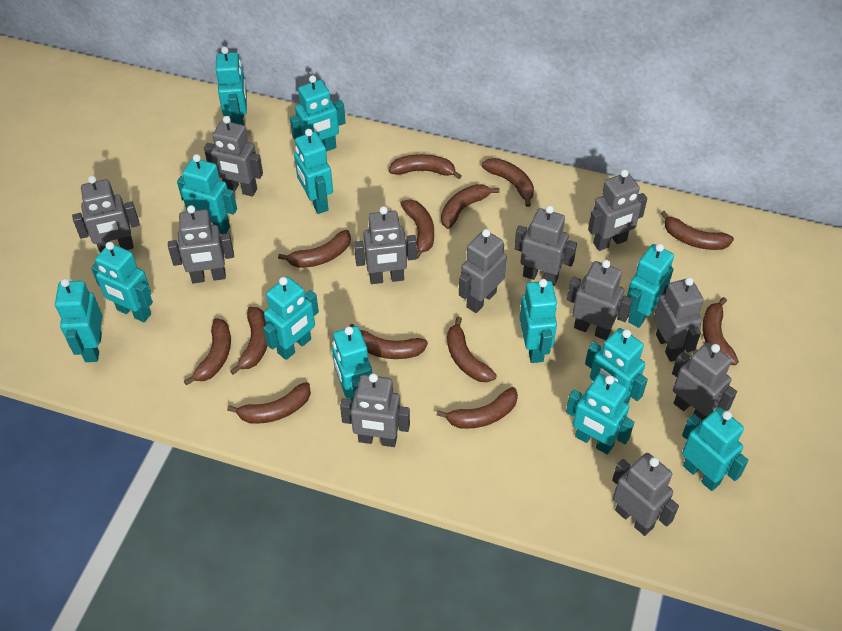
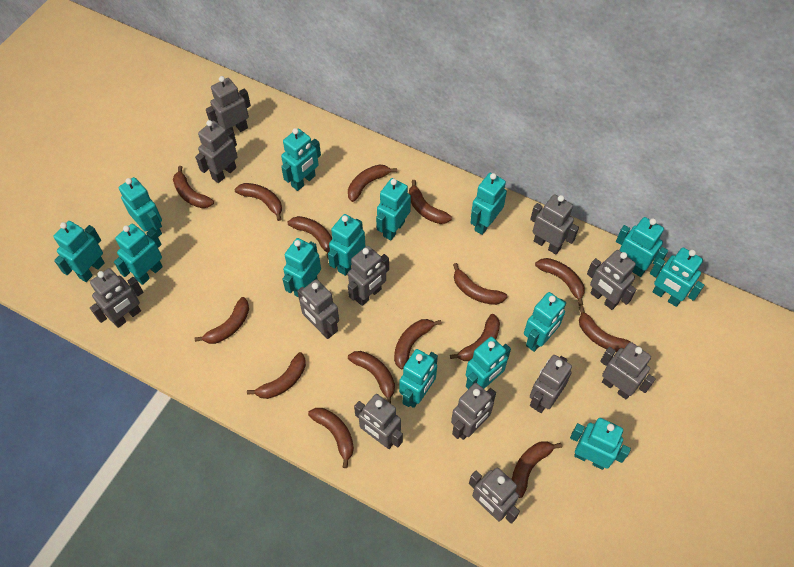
brown banana: [184,318,231,386] [227,382,311,424] [230,307,267,375] [278,230,351,268] [349,324,428,359] [389,154,462,179] [401,200,434,259] [437,387,518,429] [441,184,500,229] [447,317,497,382] [482,158,534,207] [661,211,734,250] [702,297,739,365] = 13 -> [173,166,214,208] [195,297,249,344] [234,183,282,221] [247,352,306,399] [288,216,332,259] [308,408,354,468] [348,164,397,202] [348,351,395,404] [394,319,442,369] [409,180,452,224] [450,314,500,361] [453,263,507,305] [512,441,562,498] [535,258,585,306] [579,306,630,352] = 15
turquoise robot: [55,279,102,362] [91,242,153,322] [177,154,237,234] [216,47,247,125] [263,277,319,360] [290,75,346,151] [294,129,333,214] [332,326,372,403] [519,279,558,363] [566,374,634,455] [585,328,648,404] [627,243,674,328] [682,407,749,491] = 13 -> [53,221,105,282] [114,224,163,285] [119,177,162,237] [281,128,321,191] [283,238,321,297] [328,214,366,276] [376,178,411,240] [399,349,438,408] [466,337,511,389] [470,173,507,235] [524,292,566,352] [570,418,631,470] [616,217,668,277] [650,247,704,307] = 14

